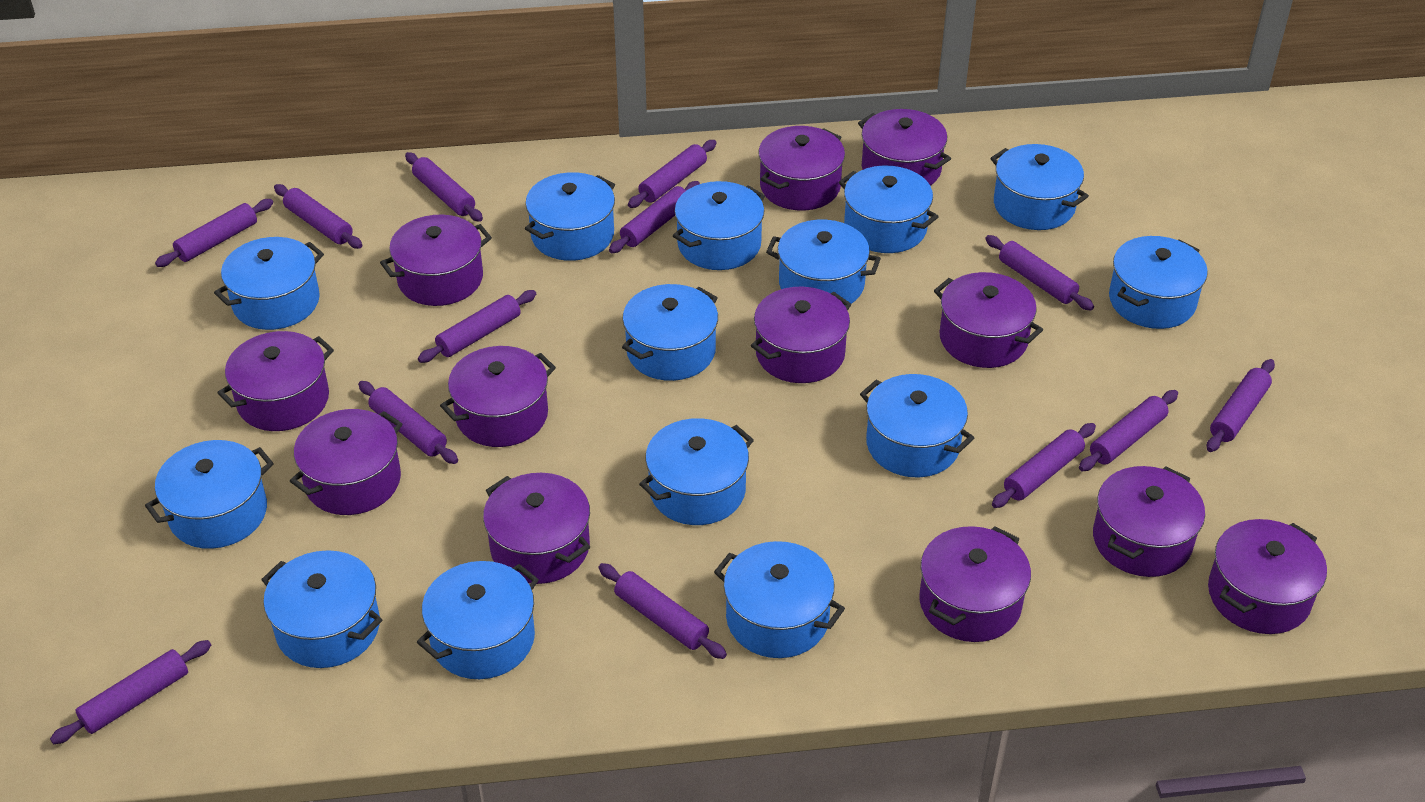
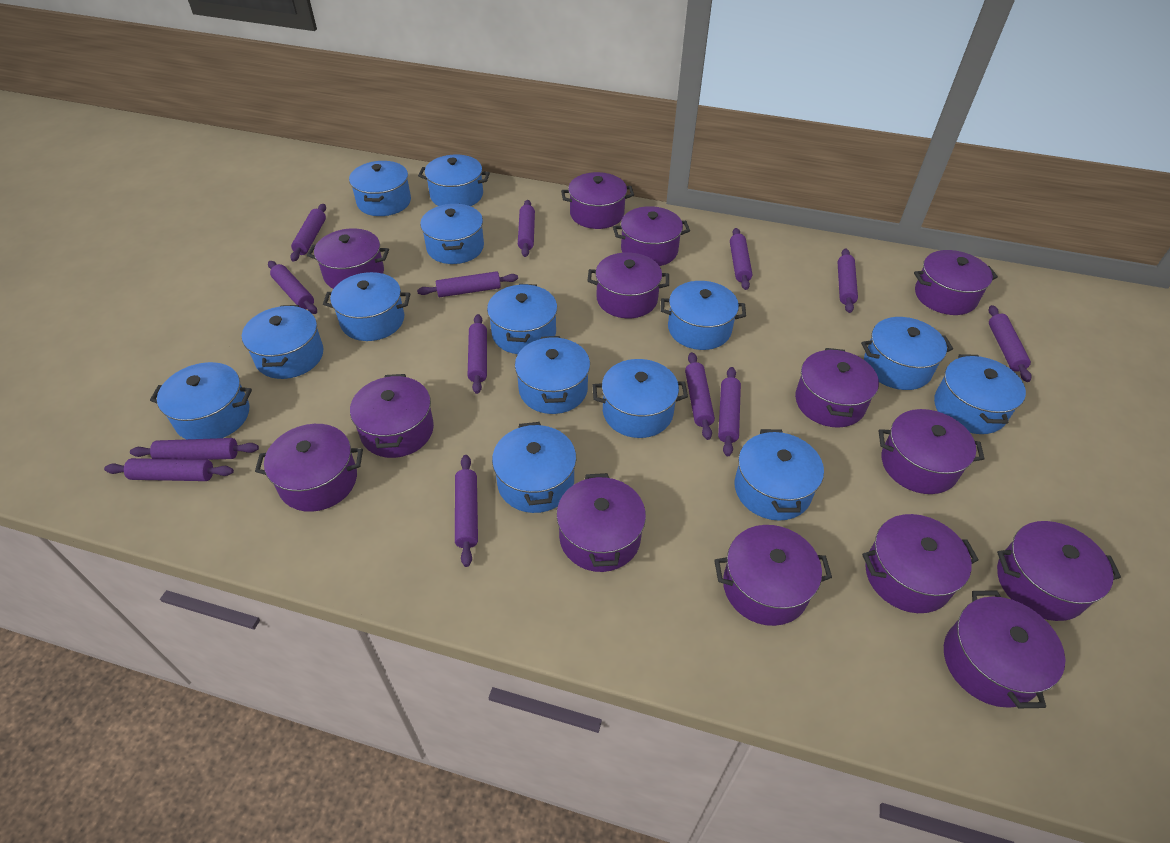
purple pot: [217,331,334,431] [290,409,402,515] [380,215,492,306] [440,346,556,447] [483,473,590,584] [751,286,851,383] [758,126,845,211] [858,109,951,186] [919,526,1031,642] [934,272,1043,368] [1093,466,1205,577] [1208,519,1327,634] = 12 -> [255,424,363,512] [307,228,389,289] [350,374,434,458] [556,473,646,572] [561,172,634,229] [588,252,669,318] [613,206,690,266] [714,525,832,626] [795,348,879,428] [862,514,979,613] [879,409,984,494] [914,250,998,315] [944,590,1065,708] [997,521,1121,621] = 14

